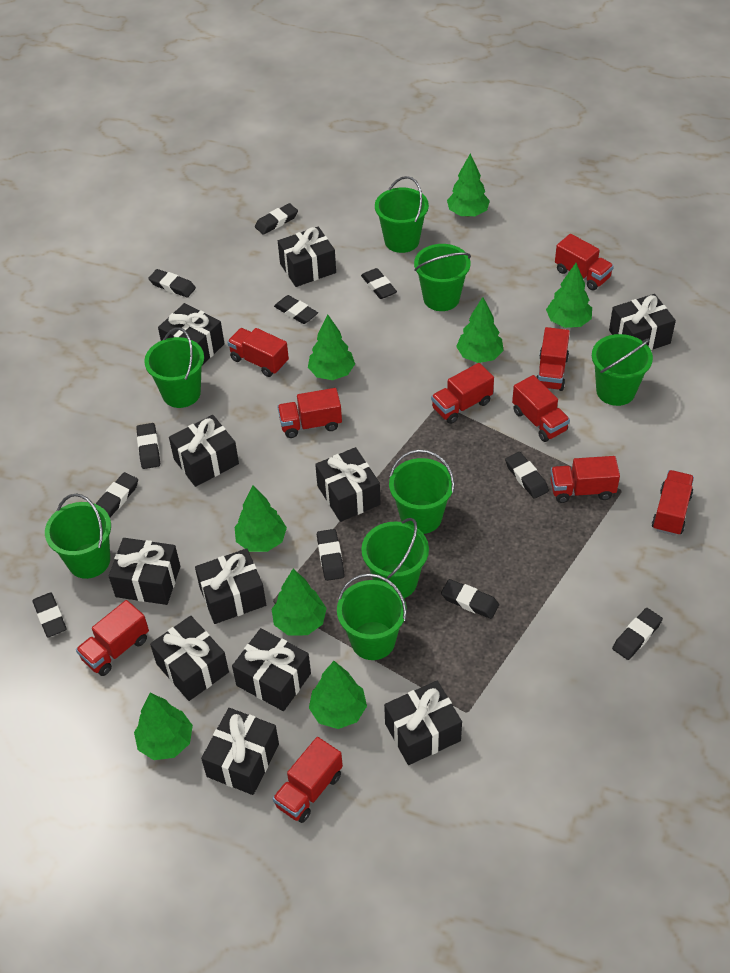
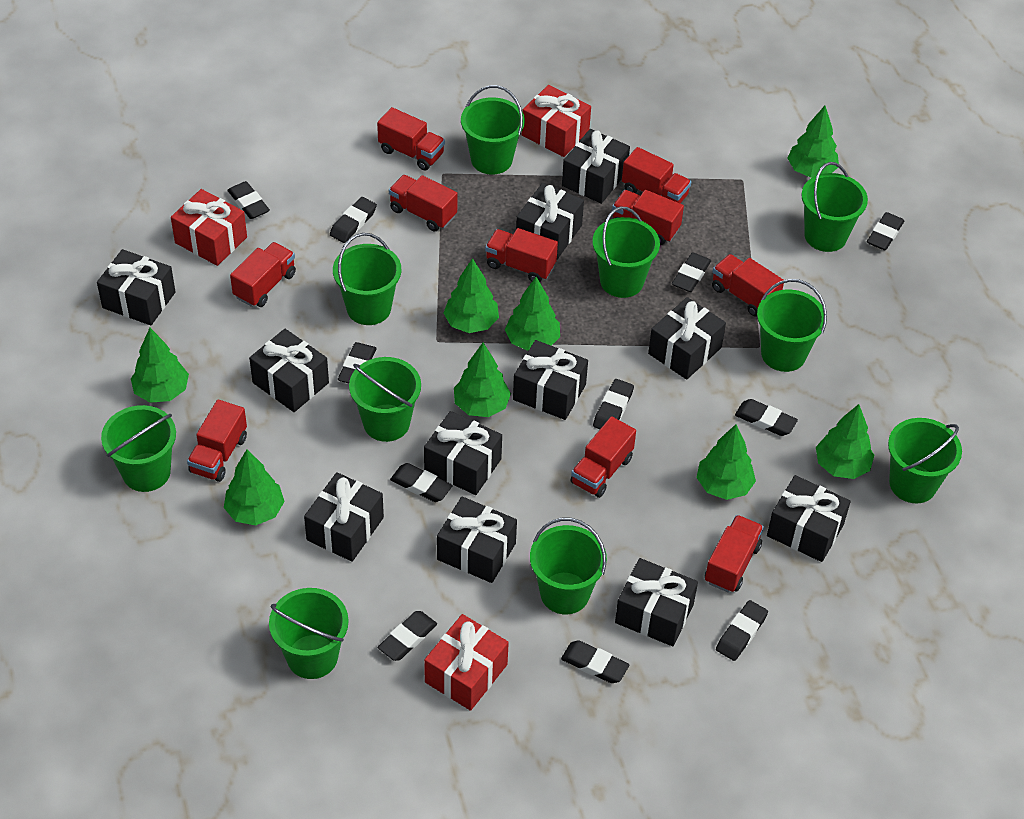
green bucket: [45,493,111,579] [144,327,204,408] [337,573,407,660] [361,518,429,598] [375,176,429,253] [389,449,455,534] [414,244,471,311] [592,334,653,406] = 8 -> [101,405,176,492] [269,588,349,679] [333,233,401,325] [349,357,421,442] [461,85,525,175] [530,518,607,614] [592,207,660,298] [757,279,827,372] [801,162,868,252] [888,418,962,503] = 10
red gift: none = 0 -> [171,189,247,266] [424,614,509,711] [522,85,591,157] = 3

